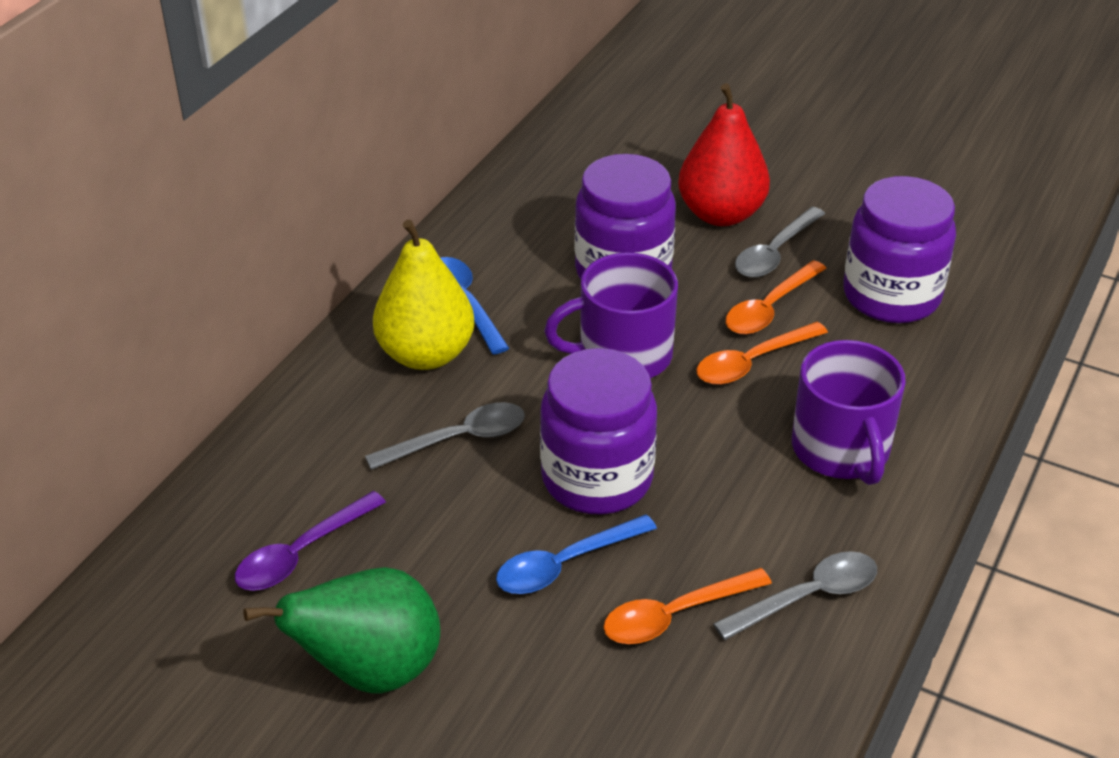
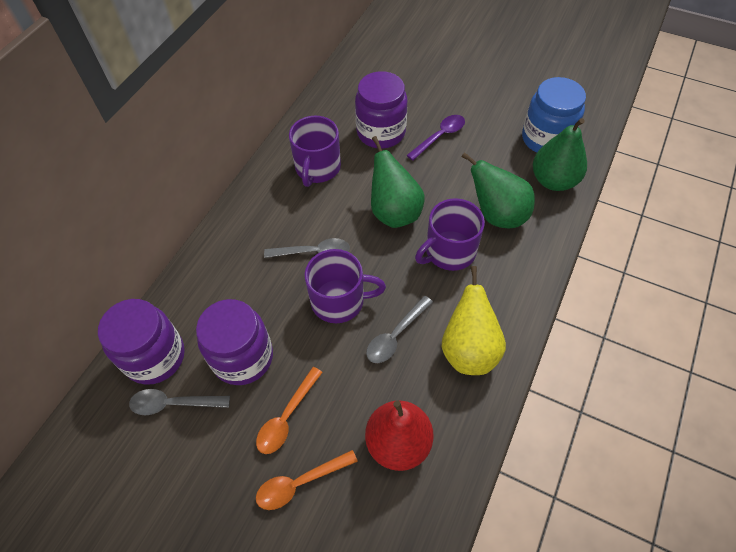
blue jar: none = 0 -> [522,77,586,152] = 1
blue spoon: [441,257,509,355] [496,515,657,594] = 2 -> none = 0
green pear: [243,567,440,694] = 1 -> [371,136,424,228] [461,152,535,228] [533,118,587,191] = 3
orange spoon: [604,568,772,644] [697,322,828,385] [726,260,827,335] = 3 -> [256,367,323,454] [256,450,358,510] = 2
purple mug: [544,252,678,378] [792,340,906,485] = 2 -> [289,116,341,187] [305,249,386,323] [415,198,485,271] = 3

